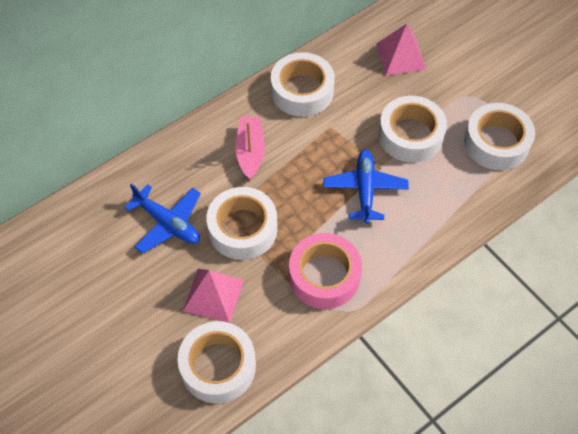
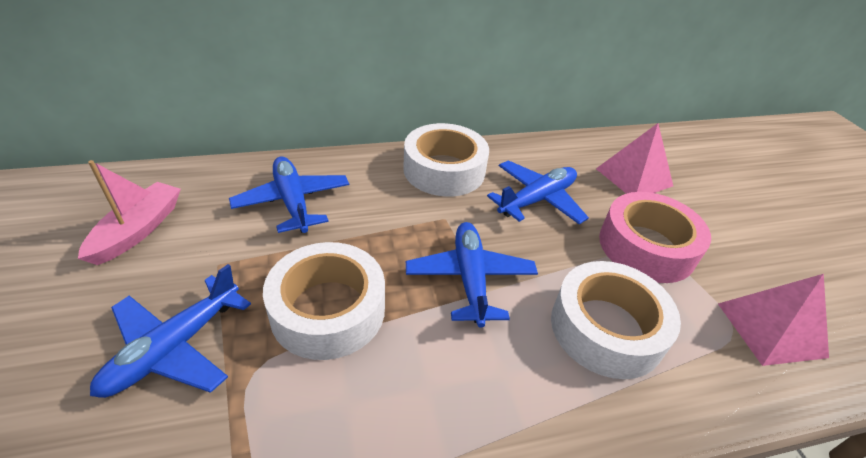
blue plane: [124,184,201,254] [323,149,409,224] = 2 -> [90,264,251,398] [229,157,349,233] [406,222,538,328] [487,160,589,224] = 4
white tape: [178,321,256,403] [206,187,277,260] [271,52,335,117] [378,96,447,163] [464,103,535,170] = 5 -> [263,242,385,360] [403,123,489,197] [551,261,681,379] = 3

